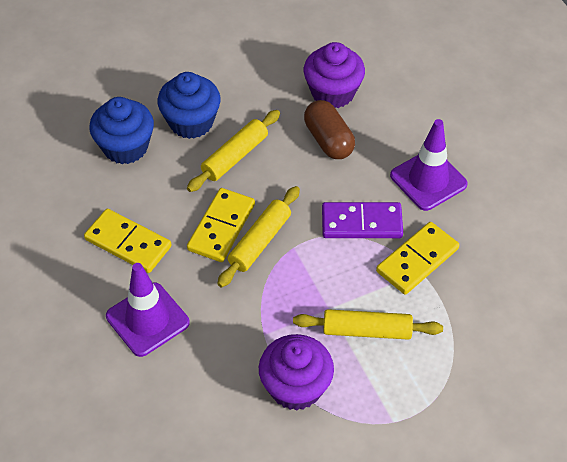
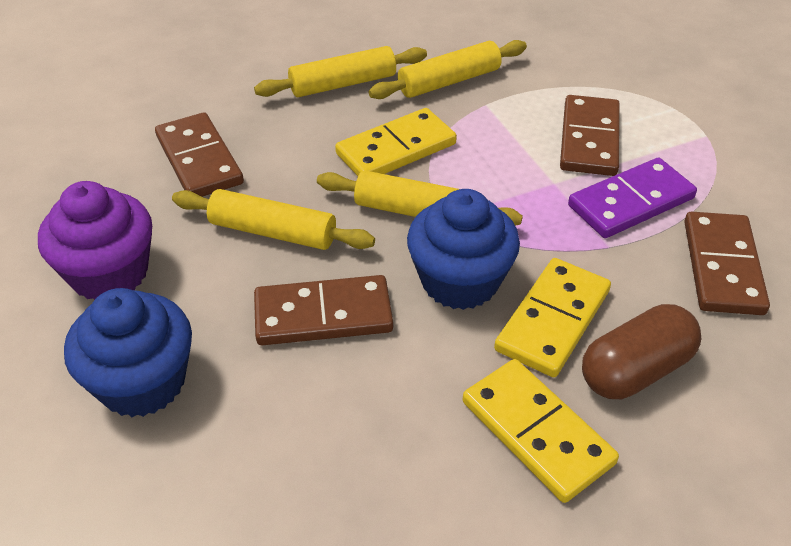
brown domino: none = 0 -> [155,112,244,197] [254,275,393,345] [560,95,620,176] [684,212,770,315] = 4
purple cupcake: [259,334,334,411] [304,42,365,108] = 2 -> [38,181,152,300] = 1
purple traffic cone: [106,263,190,357] [390,119,468,211] = 2 -> none = 0
yellow rolling pin: [187,110,280,192] [217,186,300,287] [293,309,443,340] = 3 -> [172,189,375,250] [254,46,427,97] [317,170,523,226] [369,40,527,99] = 4

